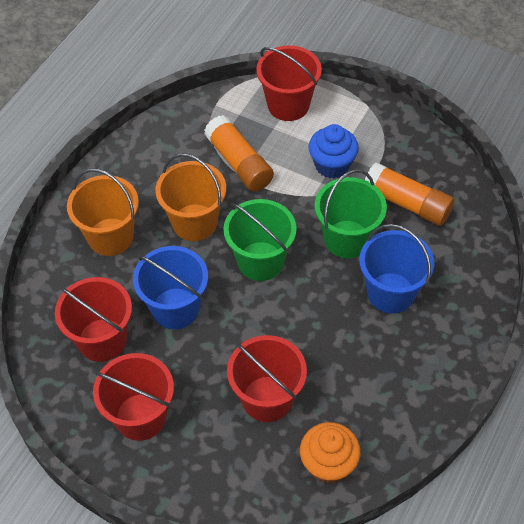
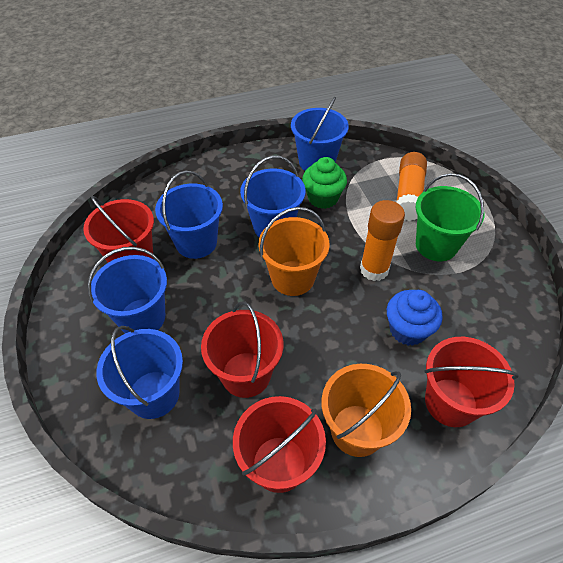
blue bucket: [133,246,208,329] [359,224,434,313] = 2 -> [88,247,167,333] [96,326,183,419] [155,171,223,259] [240,156,305,237] [291,97,349,171] = 5
green bucket: [224,199,297,281] [315,169,387,258] = 2 -> [416,173,485,261] = 1
green cupcake: none = 0 -> [302,157,347,209] = 1
orange cupcake: [300,422,361,484] = 1 -> none = 0

